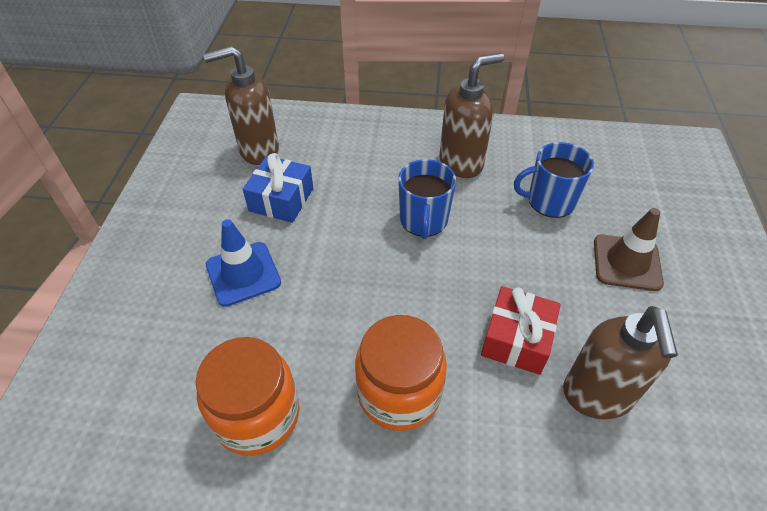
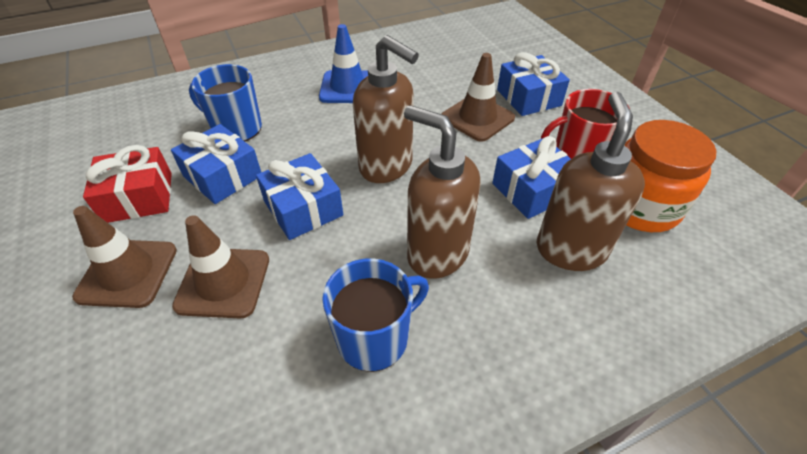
blue gift: [243,153,313,223] = 1 -> [171,124,261,204] [256,153,343,240] [492,136,571,219] [497,52,570,116] = 4
brown traffic cone: [594,208,664,291] = 1 -> [72,206,177,308] [172,215,269,318] [442,53,515,142] = 3
orange jar: [196,337,299,456] [355,315,447,431] = 2 -> [624,120,716,232] = 1
red mug: none = 0 -> [541,89,630,159] = 1

